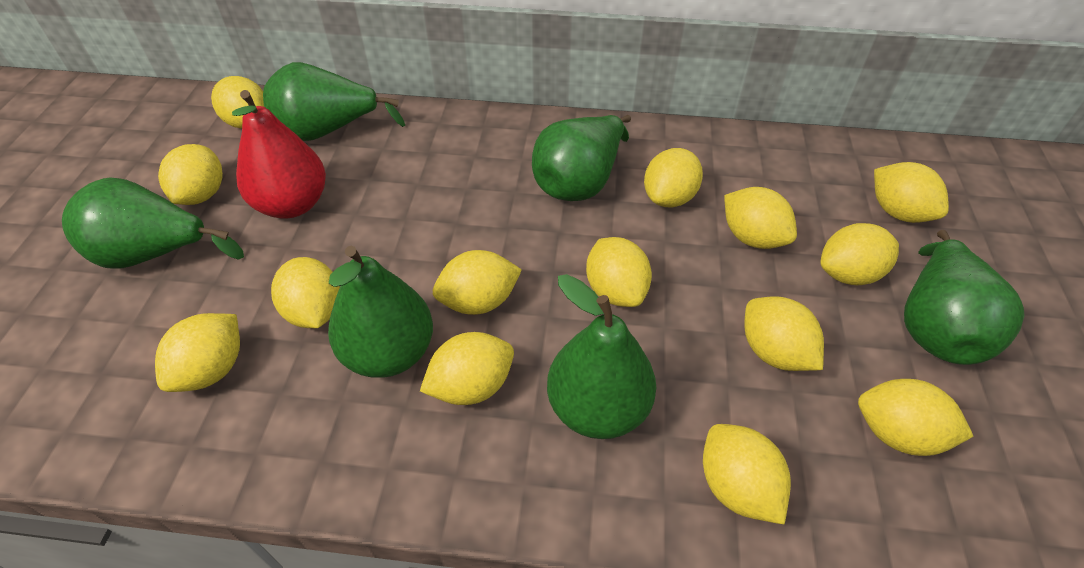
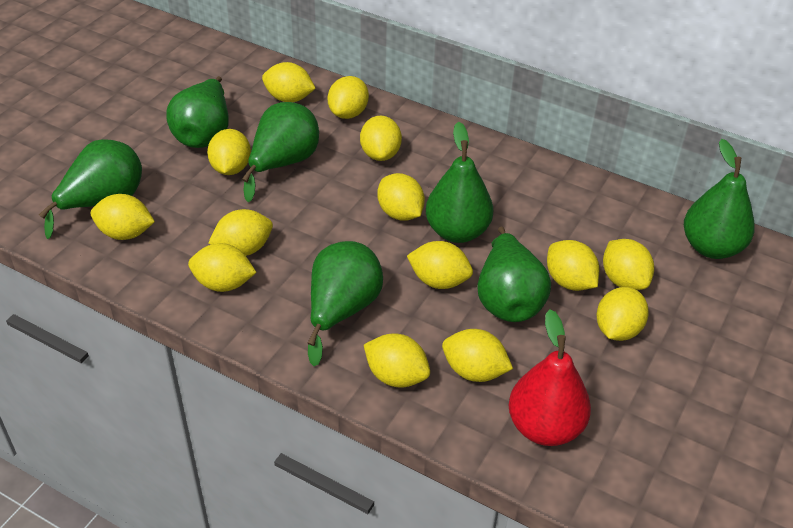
green pear: [62,177,244,269] [263,62,405,141] [328,246,433,378] [532,115,631,201] [547,274,656,439] [904,230,1025,365] = 6 -> [39,139,142,239] [166,76,229,148] [242,102,319,202] [308,241,383,366] [426,122,493,243] [477,227,551,322] [684,139,755,259] = 7

